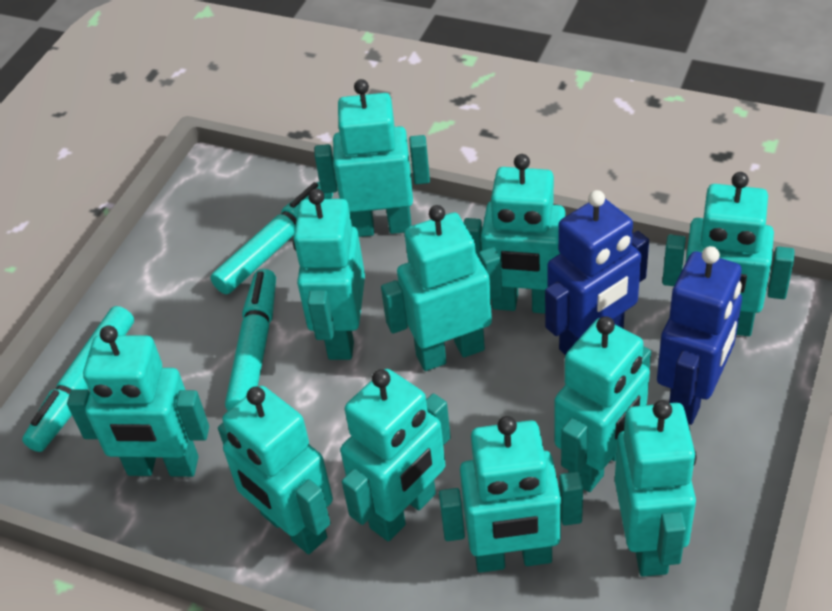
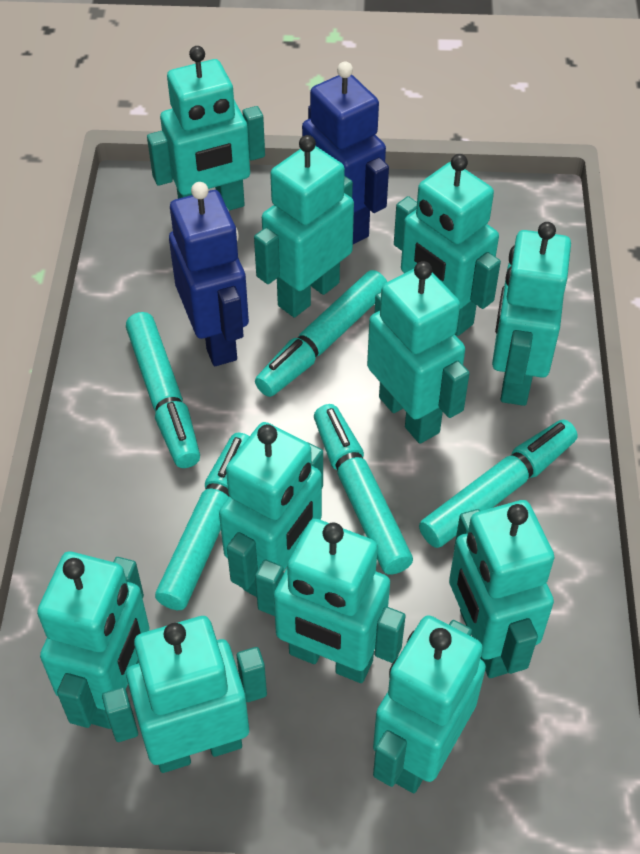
turquoise marker: [22,306,134,452] [210,182,333,294] [225,269,276,411] = 3 -> [126,312,200,468] [155,433,249,610] [255,270,387,397] [314,404,413,575] [419,419,578,548] = 5

